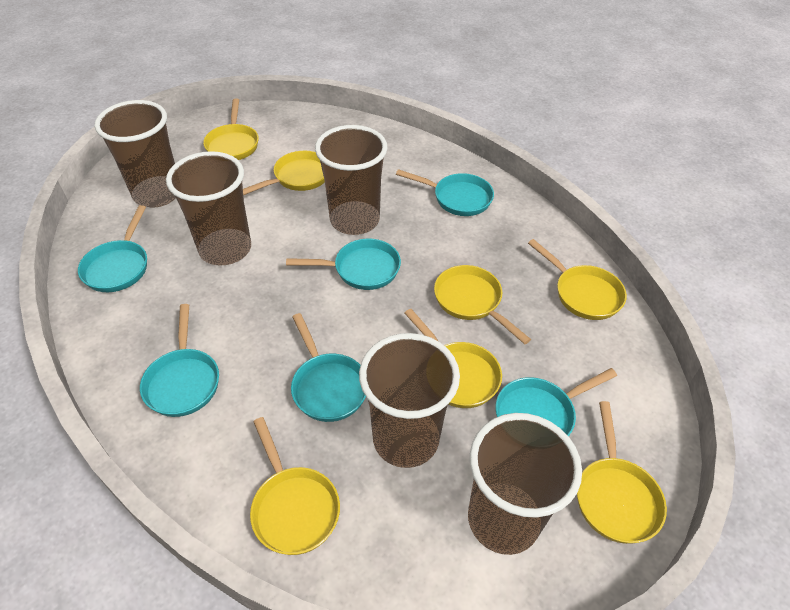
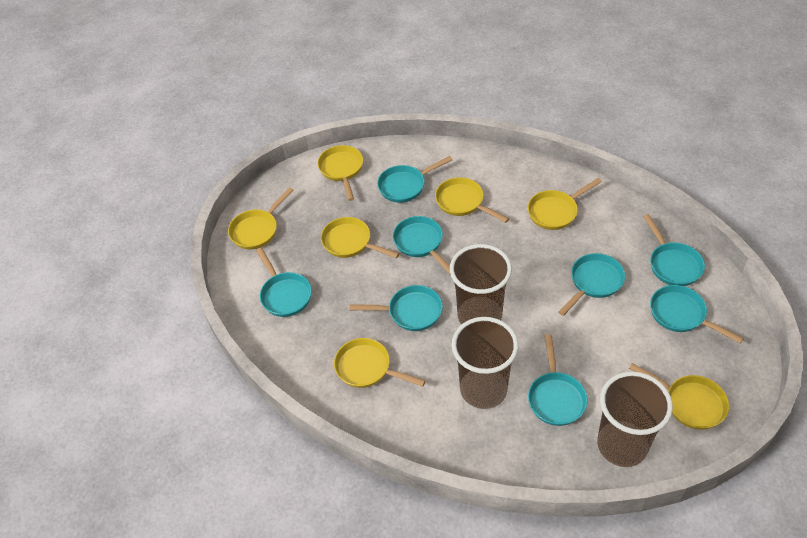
brown cup: [95,100,176,207] [166,151,251,266] [315,125,388,235] [359,333,460,468] [468,413,582,555] = 5 -> [450,244,512,325] [452,317,519,409] [597,371,673,467] = 3
turquoise pan: [78,205,147,292] [140,304,219,417] [286,239,401,290] [291,313,366,422] [396,169,494,216] [495,368,617,436] = 6 -> [256,248,312,317] [350,285,443,331] [377,156,452,203] [393,216,451,275] [528,334,588,426] [558,253,625,316] [643,214,705,286] [650,285,744,343] = 8

